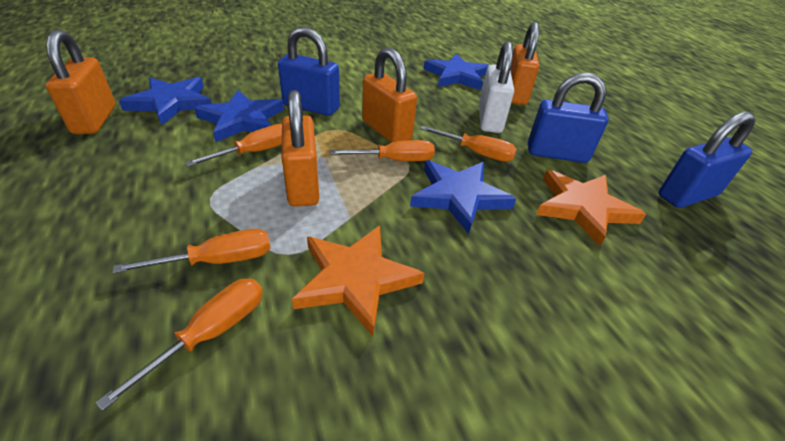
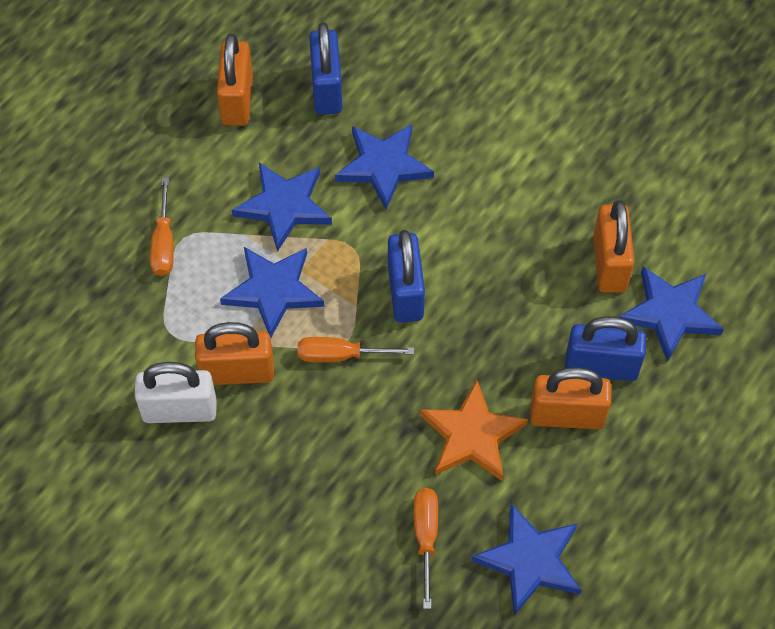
blue star: [119,77,212,125] [194,90,284,142] [410,160,516,234] [424,54,489,90] = 4 -> [220,247,324,338] [232,163,332,252] [335,124,434,209] [471,504,581,615] [619,266,724,362] = 5
orange screwdriver: [95,279,263,411] [113,229,271,274] [185,124,282,167] [329,140,435,161] [420,126,517,162] = 5 -> [150,177,174,276] [298,337,414,363] [414,488,438,609] = 3
orange star: [292,225,425,336] [536,170,646,247] = 2 -> [420,380,528,481] = 1

